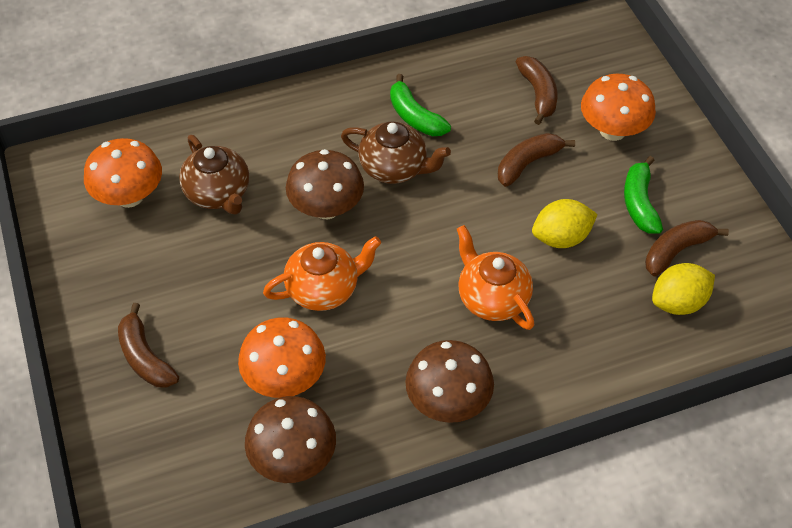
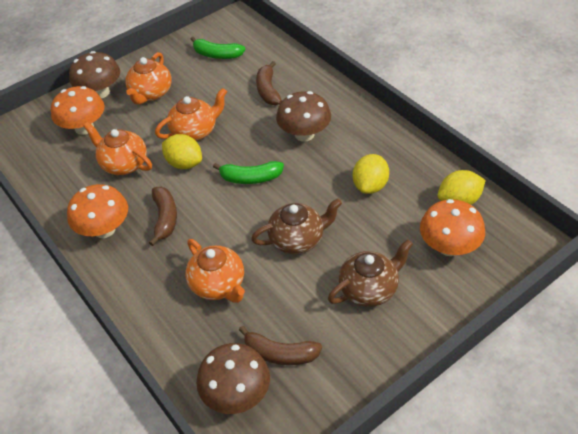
brown banana: [118,303,179,388] [498,133,575,187] [516,56,558,125] [645,220,729,276] = 4 -> [149,187,177,246] [239,326,322,365] [256,61,282,105] = 3
orange teapot: [263,236,381,311] [457,225,534,330] = 2 -> [83,122,152,175] [125,52,172,105] [155,88,227,141] [186,239,245,303] = 4
yellow lemon: [532,199,598,248] [652,263,715,315] = 2 -> [162,134,202,169] [353,154,389,194] [437,170,486,205] = 3

